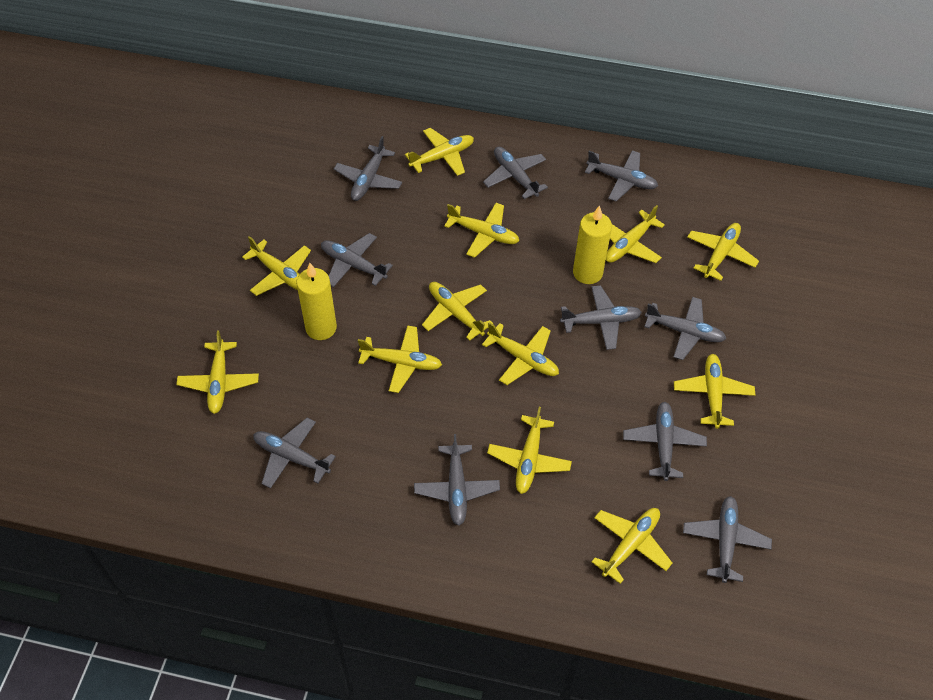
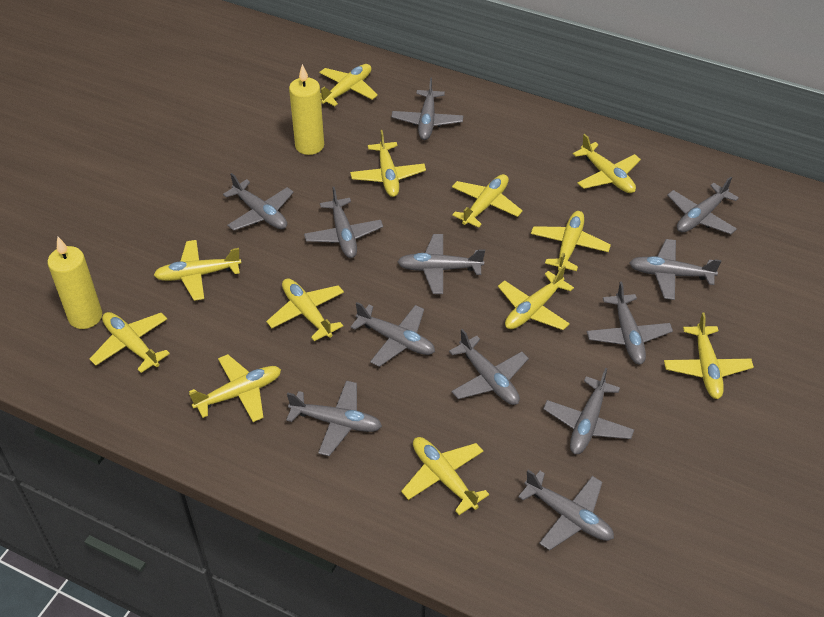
grey plane: [253,418,336,488] [321,233,393,287] [334,136,402,201] [414,434,500,526] [483,147,548,199] [560,285,642,350] [585,150,658,202] [623,402,707,481] [644,297,726,360] [683,496,772,583] = 10 -> [223,173,294,231] [286,381,382,456] [304,187,383,258] [350,302,435,367] [391,77,463,140] [397,234,485,294] [449,329,529,405] [518,470,614,551] [543,368,634,454] [587,282,673,364] [629,239,721,300] [667,177,739,234] = 12

